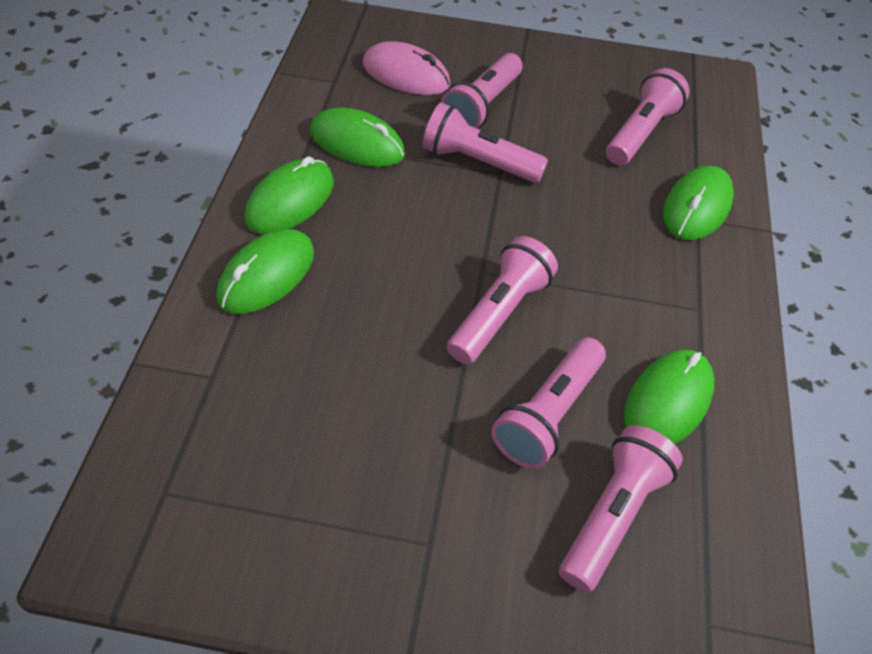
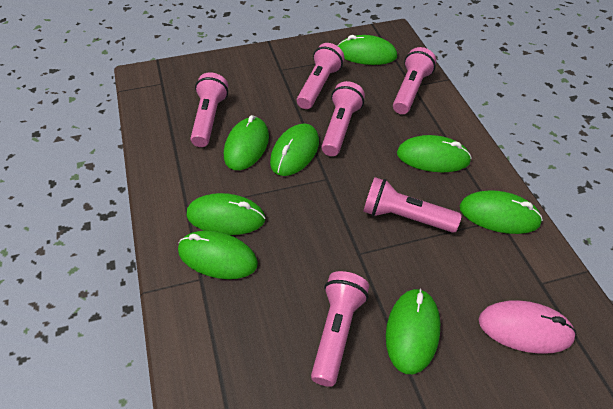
green mouse: [216,229,314,314] [244,156,334,234] [310,107,405,167] [624,350,715,444] [663,166,734,240] = 5 -> [178,231,258,279] [187,193,265,235] [224,115,269,170] [270,123,319,176] [338,35,397,65] [386,288,440,374] [397,135,472,172] [460,190,543,234] = 8

